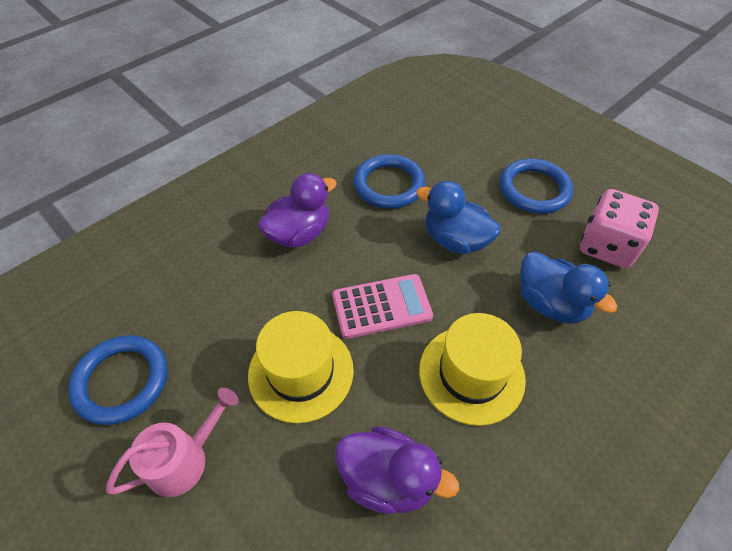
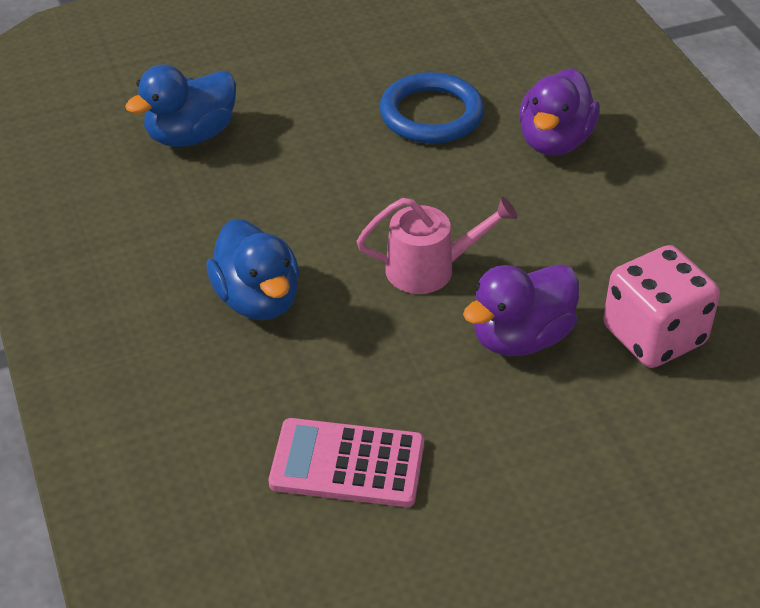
blue ring: [68,335,168,425] [353,154,425,209] [499,158,573,214] = 3 -> [380,72,484,144] = 1
yellow hat: [248,311,354,423] [419,313,526,426] = 2 -> none = 0

